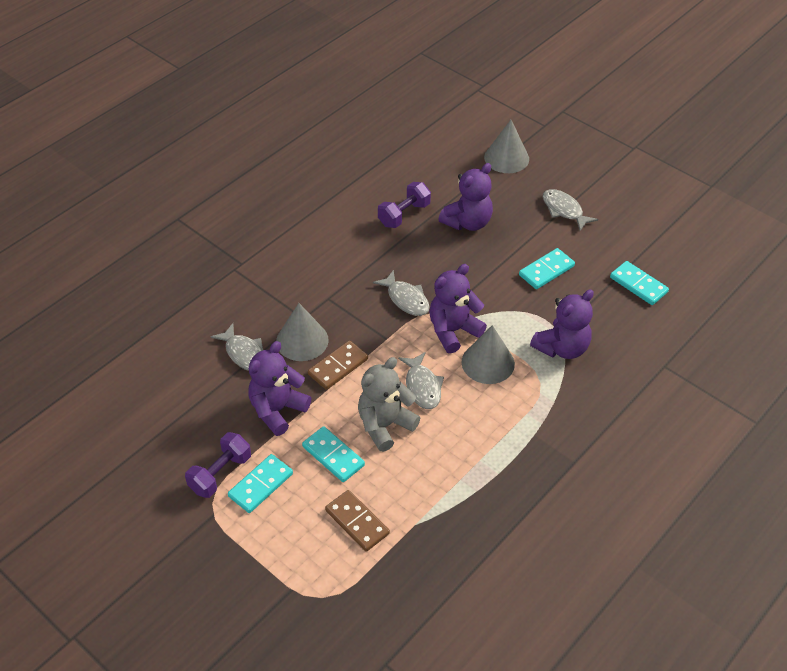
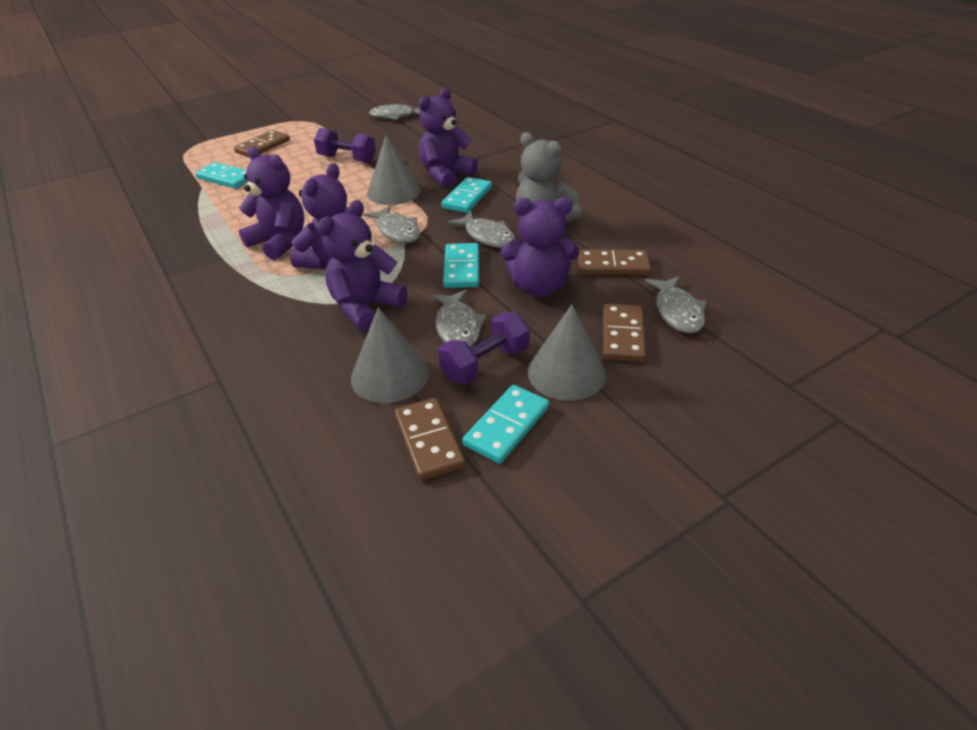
brown domino: [308,341,368,390] [325,490,390,552] = 2 -> [234,130,290,157] [395,398,465,481] [578,249,651,275] [603,304,646,362] = 4
grey fish: [211,323,263,371] [373,270,430,316] [398,352,444,409] [543,189,598,231] = 4 -> [363,205,420,243] [369,104,420,120] [431,290,487,347] [447,211,516,248] [645,276,707,334] = 5
purple teddy bear: [248,341,311,436] [429,264,487,354] [438,163,493,231] [530,289,594,359] = 4 -> [239,146,304,260] [290,163,348,270] [318,200,407,331] [419,88,478,188] [501,197,580,297] = 5

